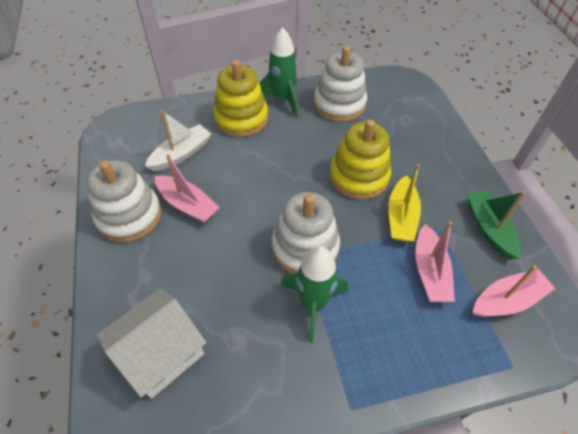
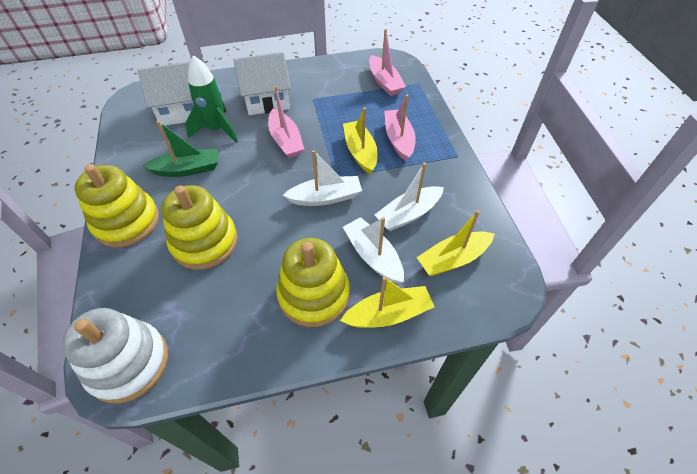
green rocket: [259,27,298,117] [281,246,348,343] = 2 -> [185,55,238,143] = 1
white boat: [145,110,211,171] = 1 -> [283,150,362,206] [343,217,404,284] [375,162,444,231] = 3
white house: [96,288,207,398] = 1 -> [138,62,194,126] [233,52,291,115] = 2
white stacking toy: [86,160,162,242] [272,192,340,274] [314,46,367,122] = 3 -> [62,308,168,403] = 1
yellow boat: [388,164,421,242] = 1 -> [340,276,435,328] [343,107,377,174] [416,210,494,276] = 3
yellow stacking toy: [213,60,268,137] [330,120,391,200] = 2 -> [74,164,159,248] [161,185,238,270] [276,238,350,327] = 3

